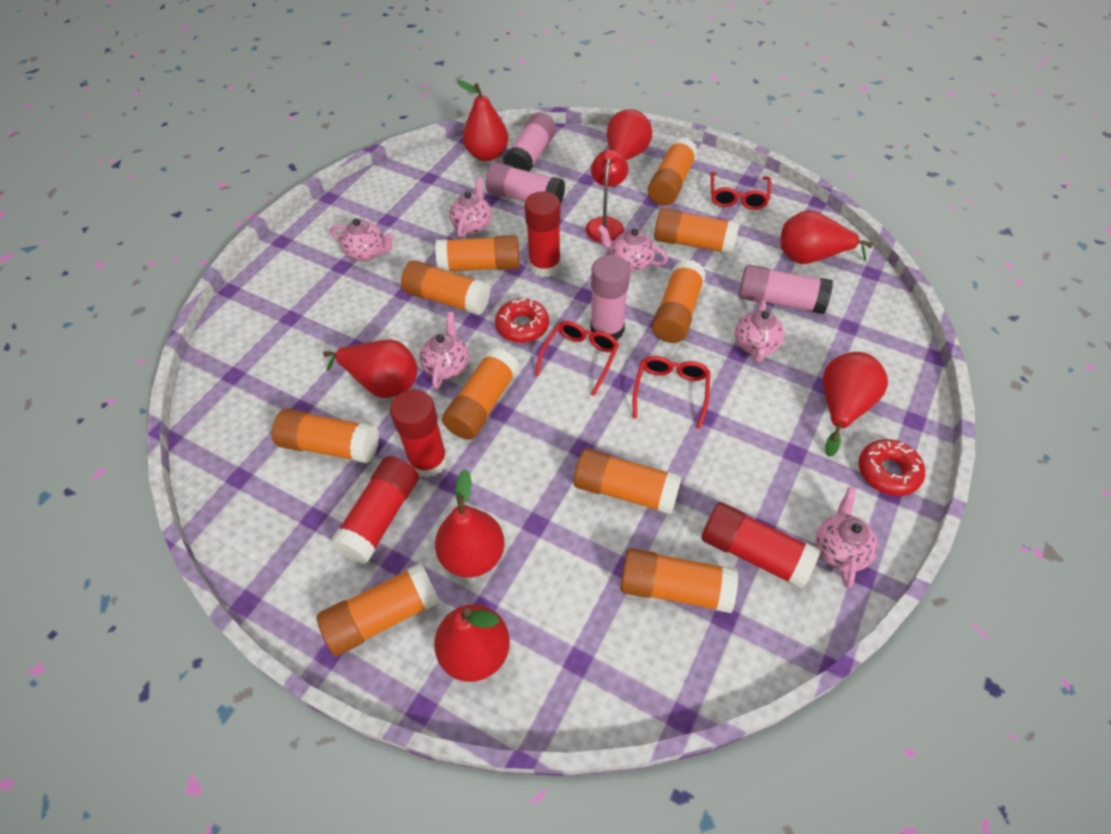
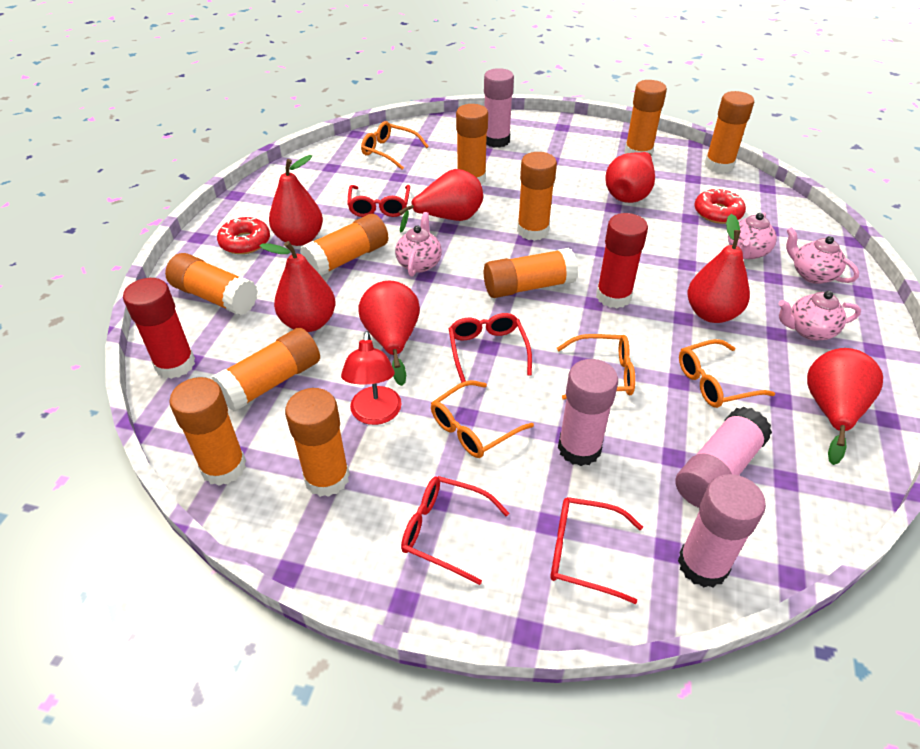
orange glasses: none = 0 -> [361,121,429,170] [431,380,534,458] [557,334,635,400] [679,339,775,408] = 4
pink teapot: [330,218,394,261] [420,312,469,389] [450,177,492,238] [597,225,668,272] [735,300,785,362] [815,487,878,588] = 6 -> [395,212,442,277] [728,213,777,259] [779,291,861,341] [786,227,859,284] = 4
red glasses: [535,321,619,396] [633,356,710,429] [711,172,771,210] = 3 -> [347,185,410,217] [401,476,509,585] [449,313,532,383] [550,497,643,604] = 4
red glue stick: [330,456,419,564] [390,389,448,478] [524,191,561,277] [702,502,821,589] = 4 -> [123,278,195,379] [596,213,648,308] = 2

